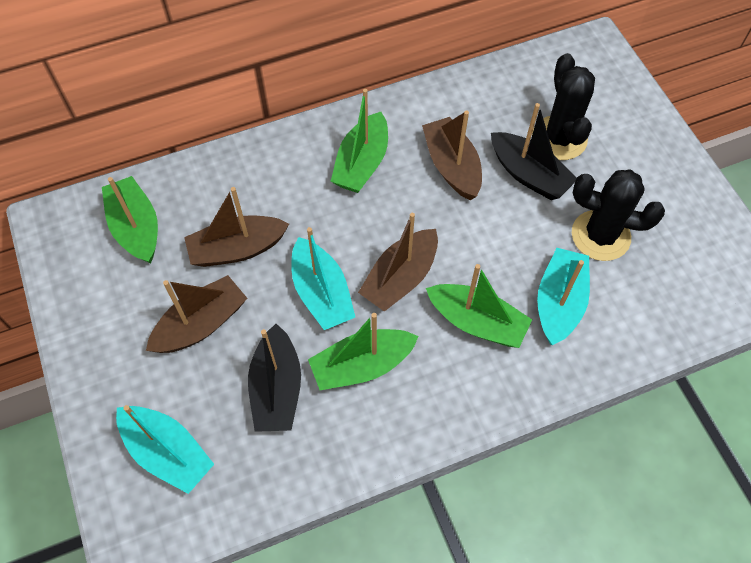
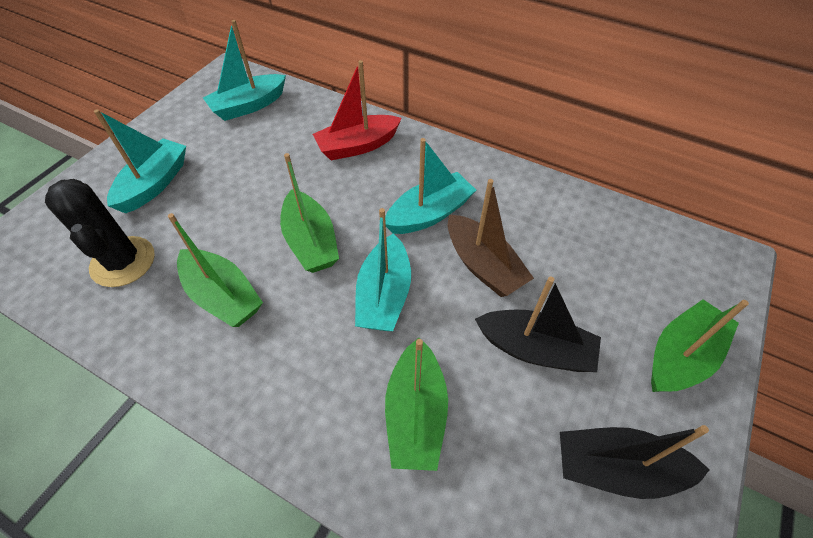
black cactus: [532,53,595,160] [572,169,665,261] = 2 -> [45,179,155,287] = 1
brown boat: [146,275,247,353] [184,187,289,267] [358,213,438,312] [422,111,482,200] = 4 -> [448,179,534,297] = 1
red boat: none = 0 -> [313,60,402,160] = 1
turquoise boat: [116,405,214,494] [291,227,355,330] [537,248,590,345] = 3 -> [94,109,186,213] [203,20,286,121] [355,208,411,331] [385,138,476,234] = 4

